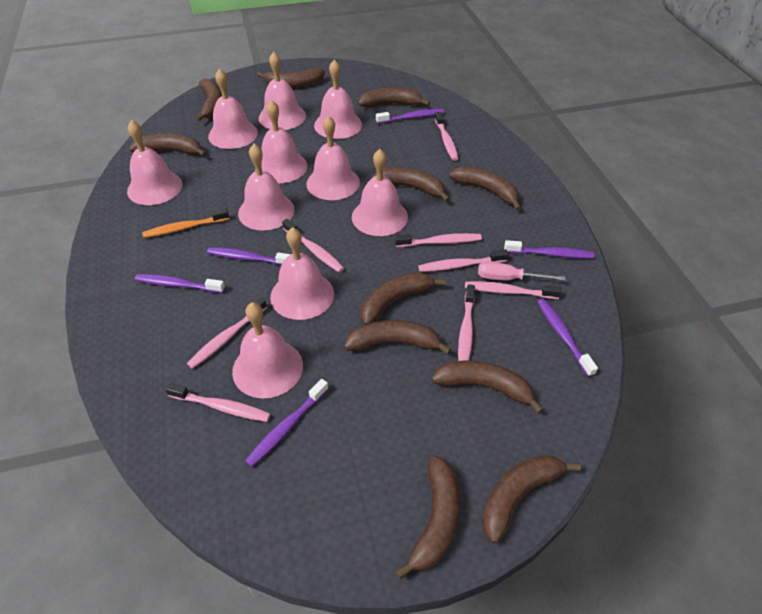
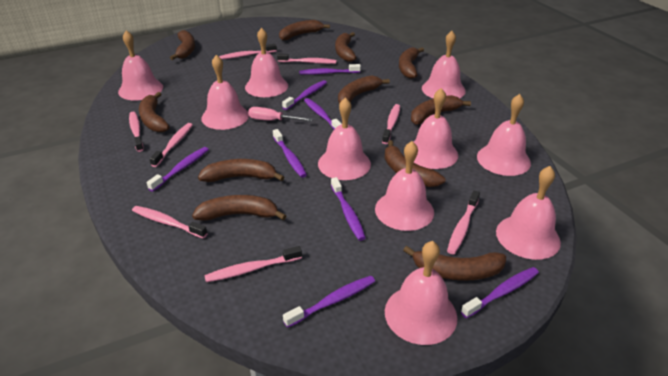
orange toothbrush: [142,208,229,238] = 1 -> none = 0
purple toothbrush: [135,274,225,293] [207,247,291,265] [245,379,329,467] [376,109,444,124] [504,240,595,259] [537,299,598,377] = 6 -> [146,147,209,192] [273,129,307,178] [282,80,327,110] [283,276,375,328] [299,64,361,75] [304,98,342,129] [331,177,366,241] [461,267,539,318] = 8

